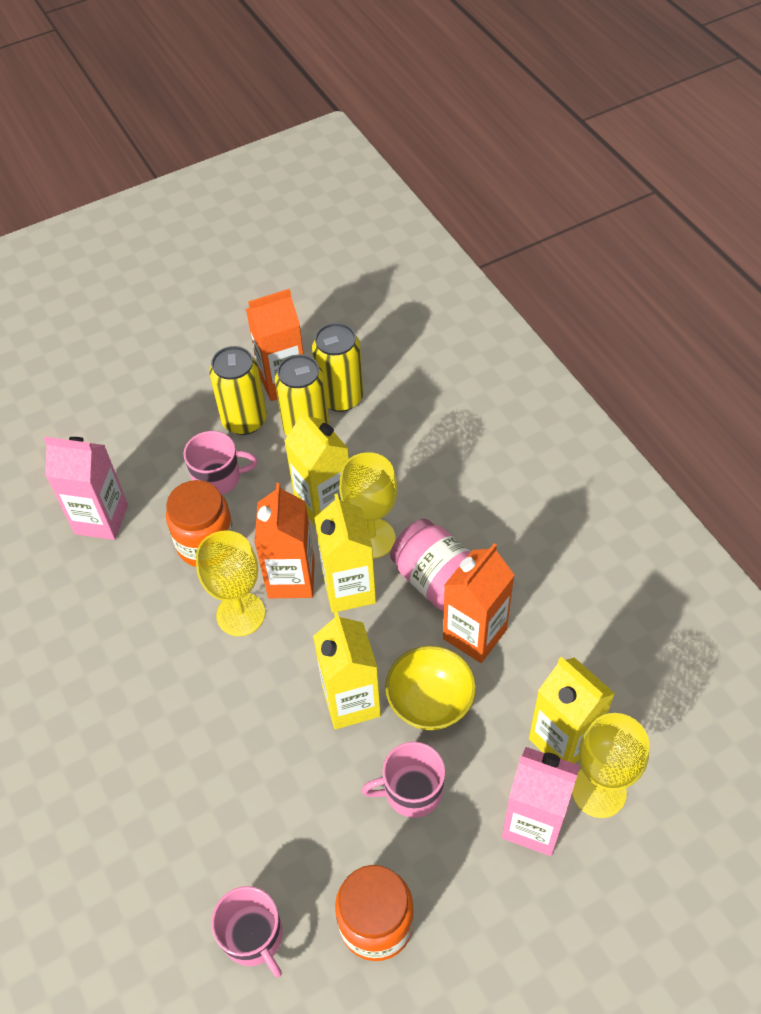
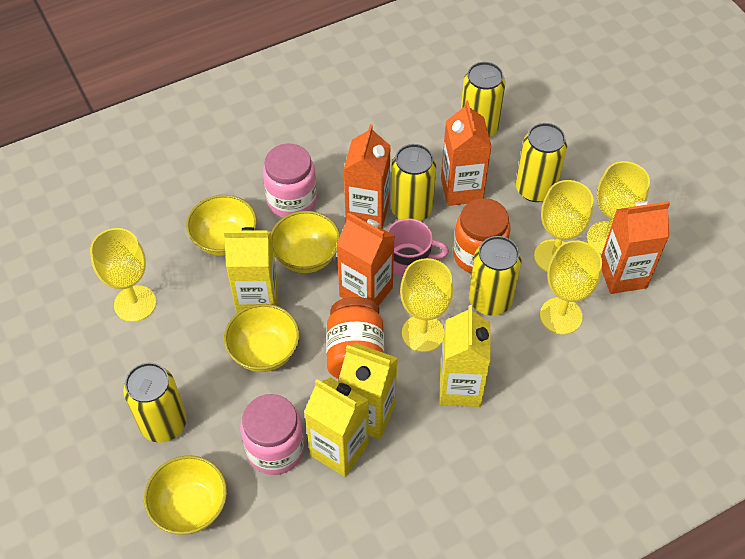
orange carton: [246,289,304,401] [254,483,315,598] [443,543,514,663] = 3 -> [336,213,394,306] [343,124,391,229] [441,101,492,206] [601,201,670,294] = 4
pink carton: [44,437,128,540] [502,747,580,856] = 2 -> none = 0
pink jar: [390,519,471,611] = 1 -> [240,394,305,475] [263,144,317,218] = 2
pink mug: [183,431,257,495] [211,886,283,977] [361,742,445,818] = 3 -> [387,218,449,277] = 1
yellow bowl: [385,646,476,730] = 1 -> [144,455,227,535] [186,195,257,256] [224,304,300,372] [271,211,340,273] = 4
yellow can: [209,346,267,435] [275,354,329,436] [312,323,364,412] = 3 -> [123,362,187,442] [391,144,436,221] [460,62,506,138] [469,236,521,316] [516,123,567,202] = 5
yellow goblet: [196,530,265,636] [339,452,398,559] [572,713,650,818] = 3 -> [90,228,156,322] [400,258,453,352] [534,180,593,272] [540,241,602,334] [587,161,650,254] = 5

